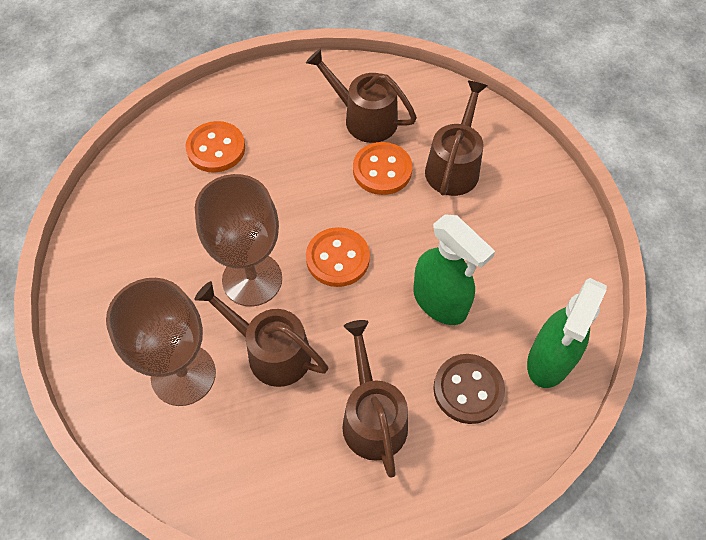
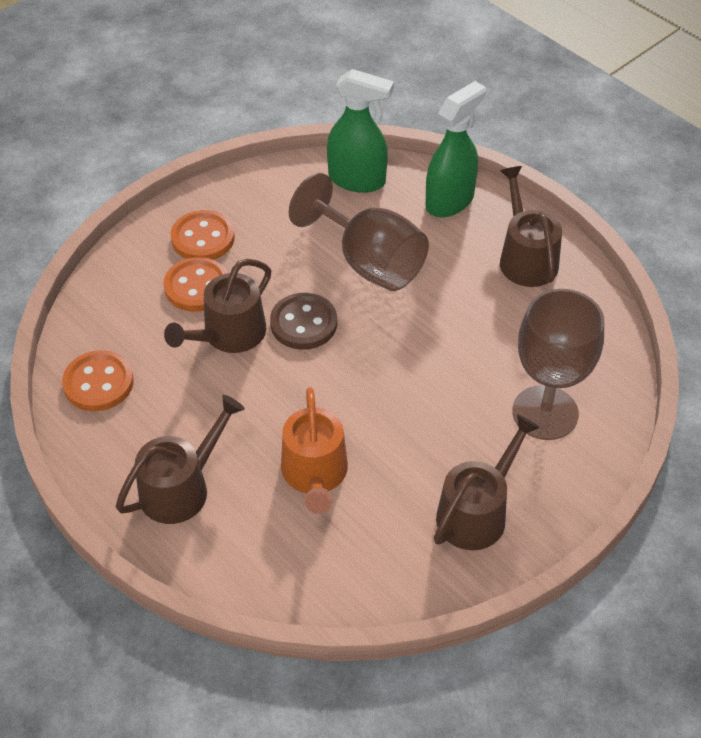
orange watering can: none = 0 -> [281,387,348,514] = 1

